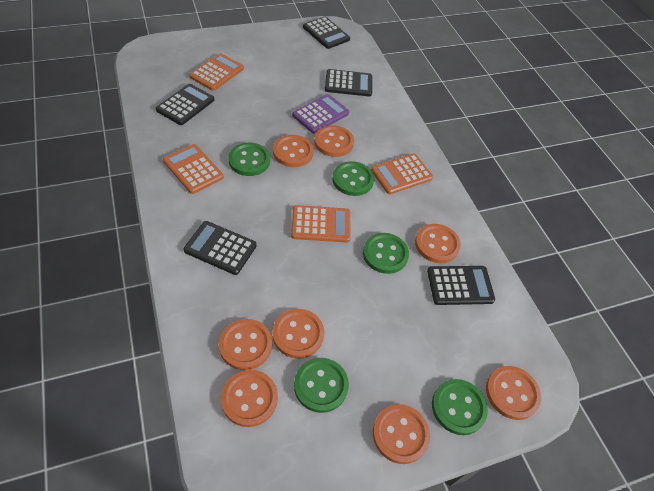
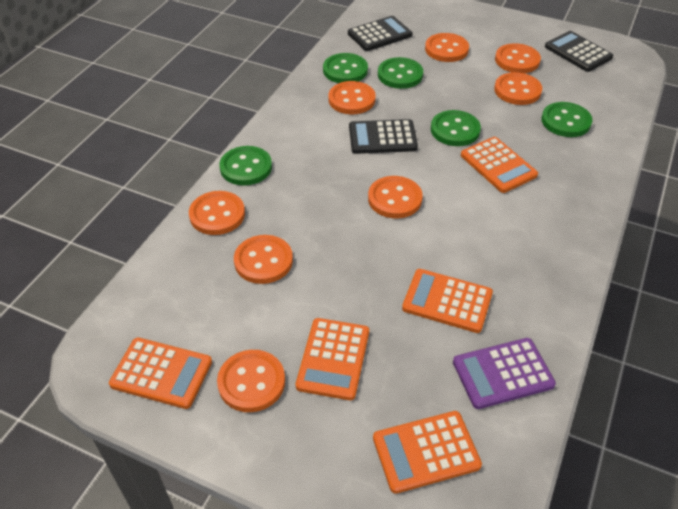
black calculator: [156,84,215,125] [183,221,257,275] [303,17,350,49] [325,69,372,97] [427,266,495,305] = 5 -> [348,16,413,51] [349,119,418,154] [545,31,613,72] = 3
orange calculator: [163,144,224,194] [189,53,244,91] [291,205,351,243] [371,154,433,194] = 4 -> [109,338,212,409] [296,318,369,400] [373,411,482,494] [402,269,493,333] [461,137,538,193] = 5

